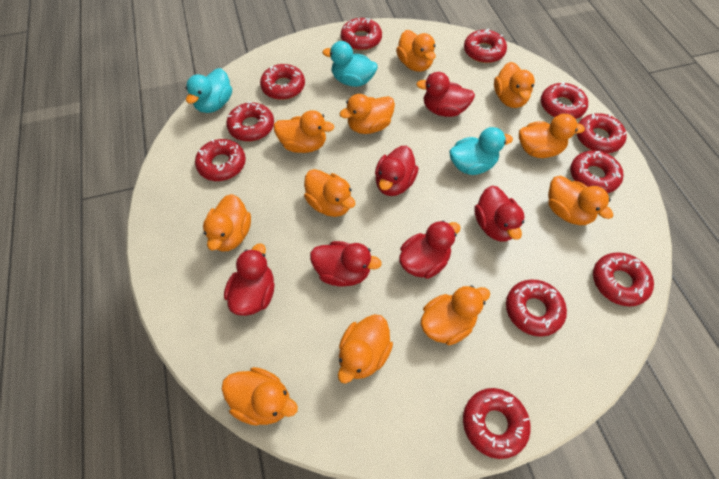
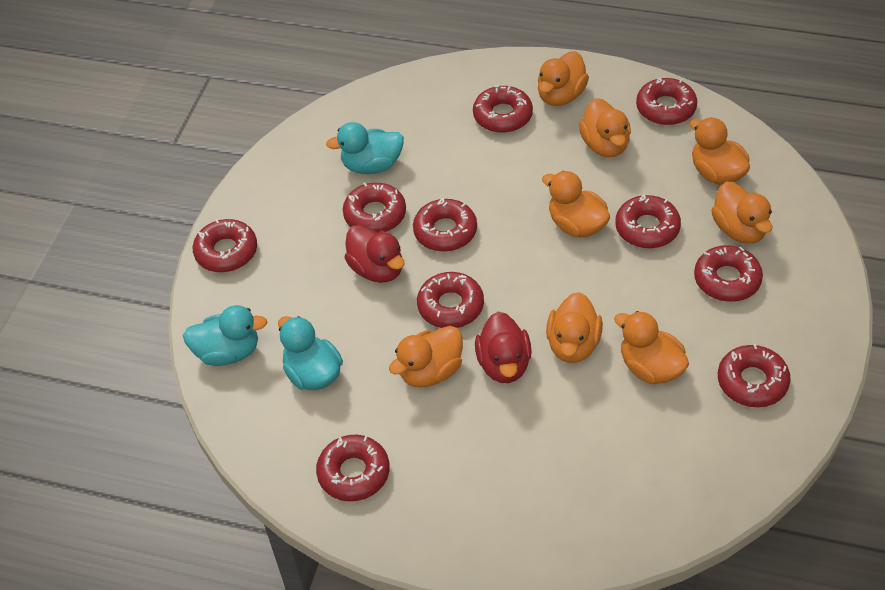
orange duck: [203,194,251,252] [222,367,298,426] [274,110,334,153] [304,169,355,217] [338,314,393,384] [339,94,395,134] [396,30,436,72] [421,285,490,345] [494,62,535,108] [519,114,585,158] [548,176,613,225] = 11 -> [389,326,463,387] [538,51,589,106] [542,171,610,238] [546,292,603,363] [579,98,631,157] [614,311,689,384] [690,117,750,185] [711,182,772,244] = 8
red donut: [195,139,246,181] [226,102,274,141] [260,64,305,100] [341,18,382,50] [463,388,531,459] [464,29,507,63] [506,280,567,337] [541,82,588,119] [570,150,624,193] [577,113,627,153] [593,252,654,306] = 11 -> [193,219,257,272] [316,435,390,501] [343,182,406,233] [413,198,477,252] [417,272,484,328] [473,85,533,133] [615,194,681,248] [636,77,697,125] [694,245,763,302] [718,344,791,407] = 10
red duck: [224,243,274,316] [310,241,382,286] [375,146,419,196] [399,220,461,279] [416,72,475,117] [474,186,525,242] = 6 -> [344,225,404,283] [475,312,532,383] = 2

